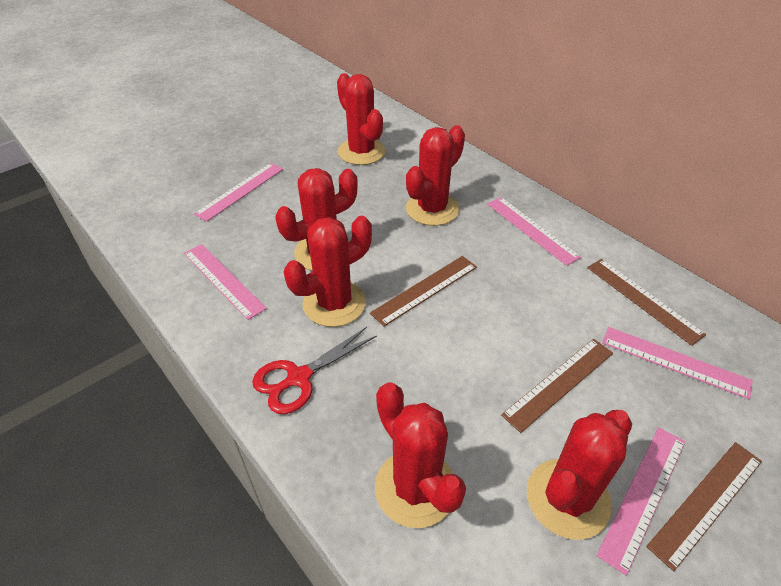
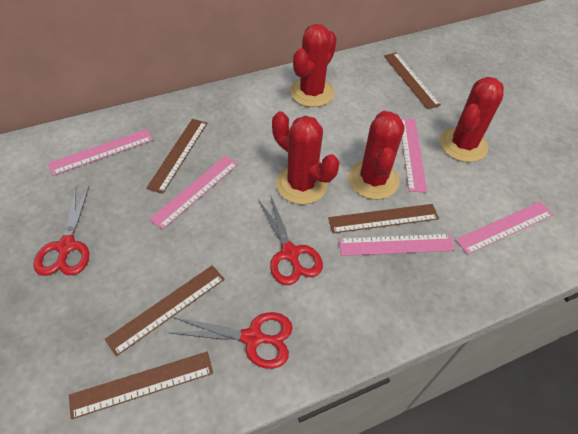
brown ruler: [370,256,477,326] [501,339,613,433] [587,259,706,346] [646,442,762,571] = 4 -> [69,351,213,419] [104,265,225,356] [146,119,207,194] [328,204,439,233] [384,52,441,109] = 5
red cactus: [275,168,358,271] [284,216,372,327] [337,73,385,165] [375,382,466,528] [406,125,465,226] [527,410,632,540] = 6 -> [272,111,339,205] [290,24,337,107] [348,111,405,199] [440,77,504,162] = 4
red scissors: [252,327,377,414] = 1 -> [33,187,89,276] [171,312,293,369] [258,194,323,285] = 3

